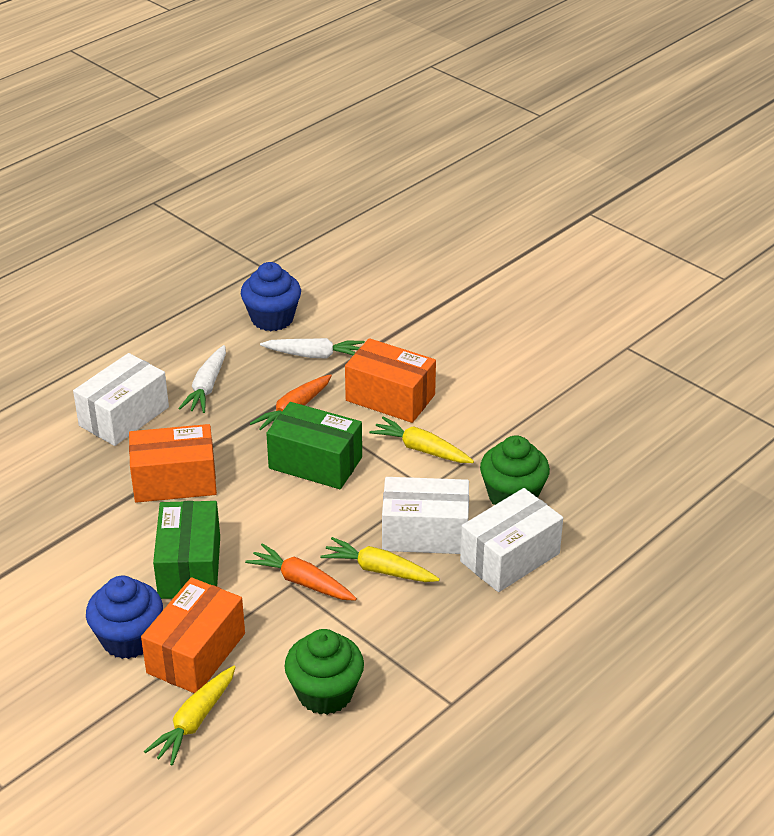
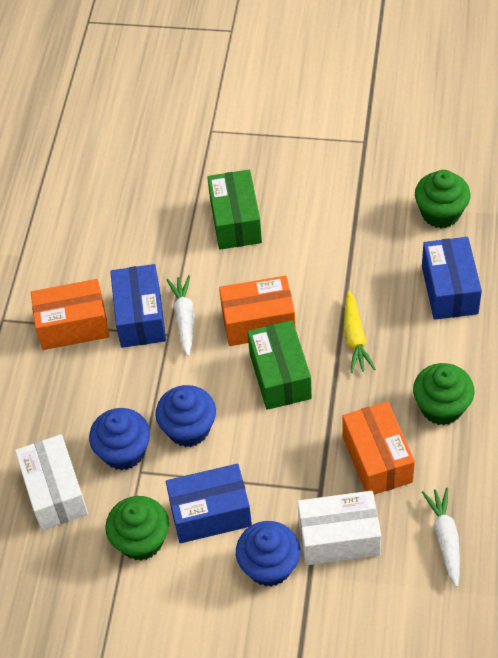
blue box: none = 0 -> [110,264,166,348] [166,464,252,543] [422,237,482,320] = 3
blue cupcake: [86,575,163,659] [241,262,301,331] = 2 -> [89,408,150,470] [155,385,216,447] [236,521,300,587] = 3
green cupcake: [284,629,364,715] [480,435,550,505] = 2 -> [105,496,169,561] [413,363,474,425] [415,170,471,228] = 3
orange carrot: [245,543,357,601] [250,374,332,430] = 2 -> none = 0
white box: [73,353,169,446] [382,477,469,554] [460,488,563,592] = 3 -> [15,434,88,530] [298,491,381,565] = 2
yellow carrot: [144,666,235,766] [320,537,440,582] [369,417,474,463] = 3 -> [344,291,376,373] = 1

